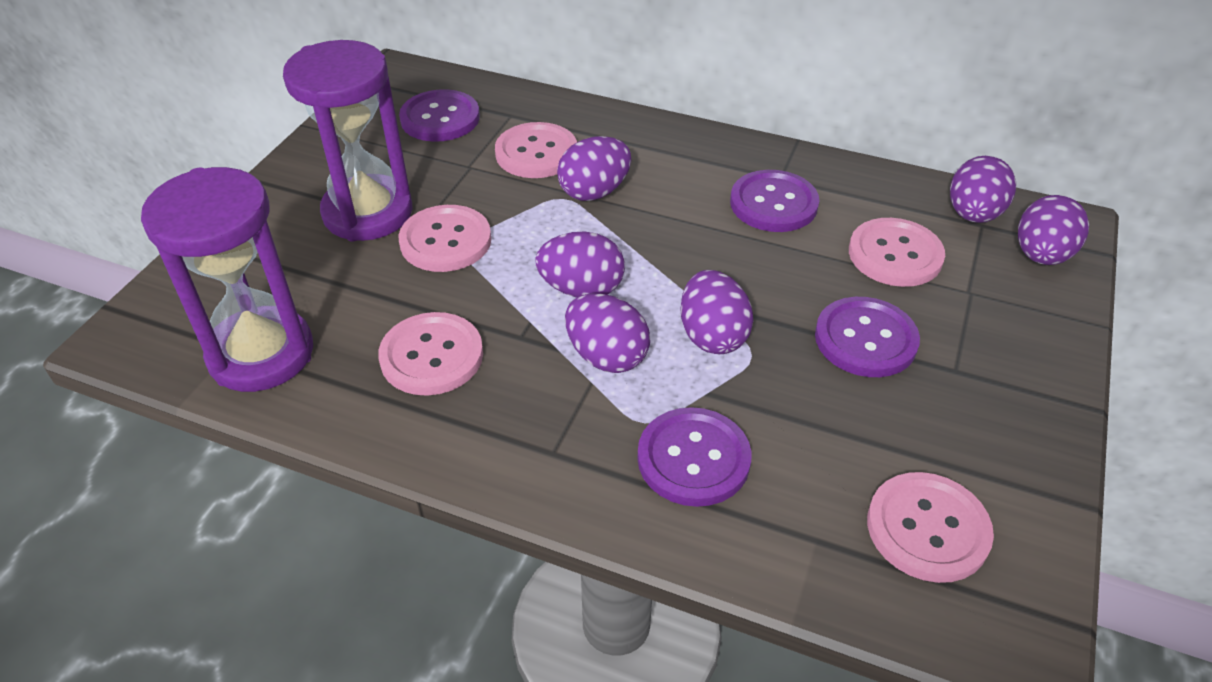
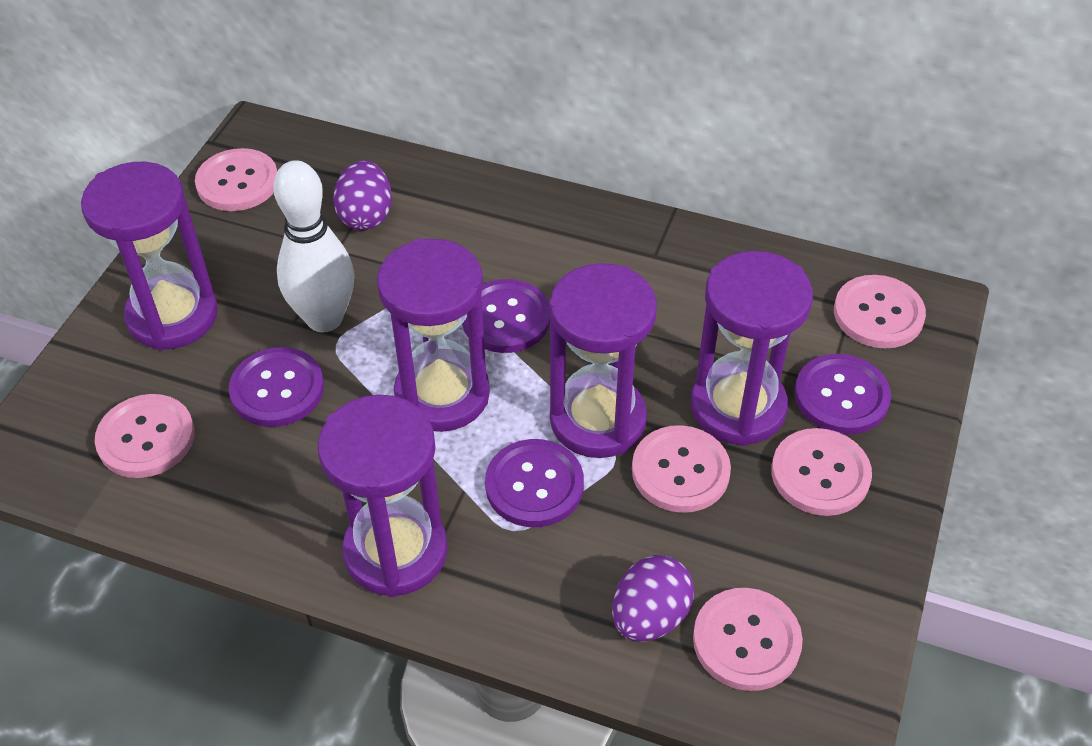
pink button: [378,312,483,396] [398,205,491,272] [495,122,577,178] [849,218,945,287] [867,472,994,583] = 5 -> [95,394,195,478] [195,148,278,211] [632,425,731,513] [693,588,803,691] [771,428,872,516] [834,275,926,348] = 6
purple egg: [535,232,625,298] [557,136,631,201] [565,293,650,373] [680,270,753,354] [950,156,1016,223] [1018,195,1089,265] = 6 -> [333,160,392,231] [612,555,694,642] = 2
purple hourglass: [141,167,313,392] [283,40,413,242] = 2 -> [81,162,218,351] [318,394,448,597] [377,238,490,432] [549,263,657,458] [691,251,813,446] = 5
white bowling pin: none = 0 -> [273,160,354,332] = 1

